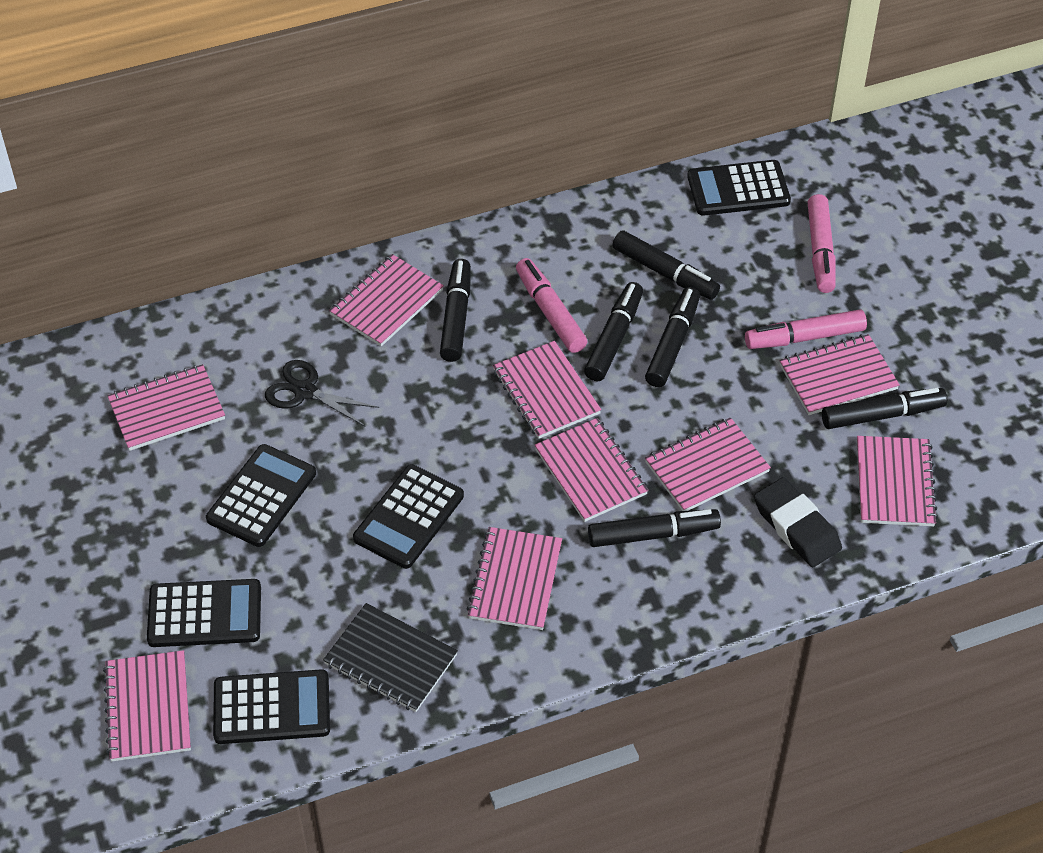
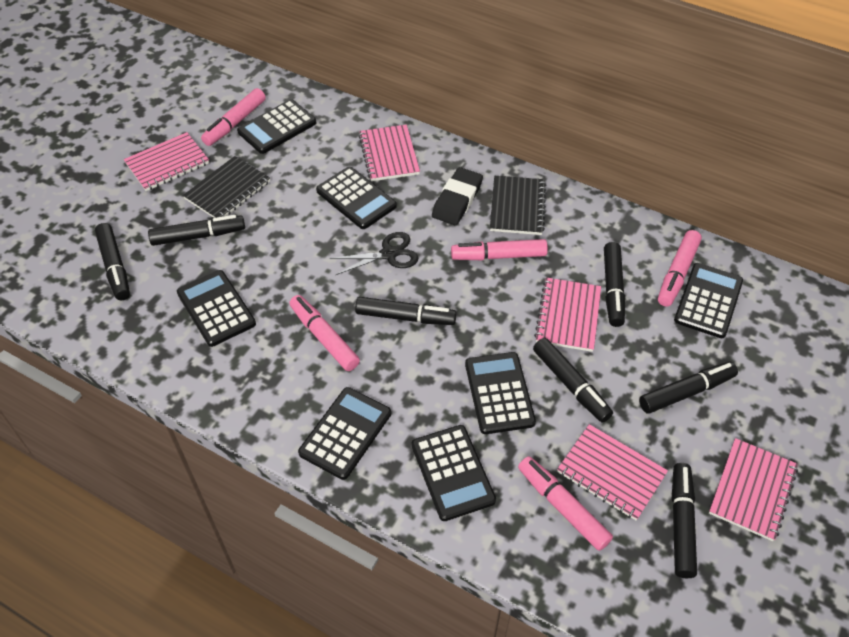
black calculator: [147,579,261,647] [206,444,316,547] [213,669,330,744] [353,464,464,569] [687,160,791,216] = 5 -> [177,270,256,347] [237,99,316,154] [298,387,391,480] [316,167,397,229] [412,425,496,521] [465,352,536,434] [674,263,743,338] = 7
black marker: [440,259,471,362] [584,282,643,381] [588,509,721,547] [612,230,720,300] [645,287,700,387] [822,388,947,429] = 6 -> [95,223,130,300] [148,215,245,246] [355,297,457,325] [533,338,613,423] [604,242,625,327] [639,362,738,413] [672,463,697,578] = 7
black notebook: [323,603,458,712] = 1 -> [183,156,270,218] [490,176,546,235] = 2
pink marker: [516,258,587,353] [745,309,867,349] [807,194,836,293] = 3 -> [201,88,266,146] [289,295,360,371] [451,239,548,260] [518,456,613,551] [658,230,702,307] = 5
pink notebook: [103,650,191,761] [107,364,225,451] [329,254,444,346] [466,527,562,630] [493,341,602,439] [534,418,648,522] [645,418,771,511] [779,334,900,415] [857,436,938,526] = 9 -> [124,132,209,191] [358,125,420,181] [534,277,601,352] [557,424,668,520] [709,438,798,541] = 5

